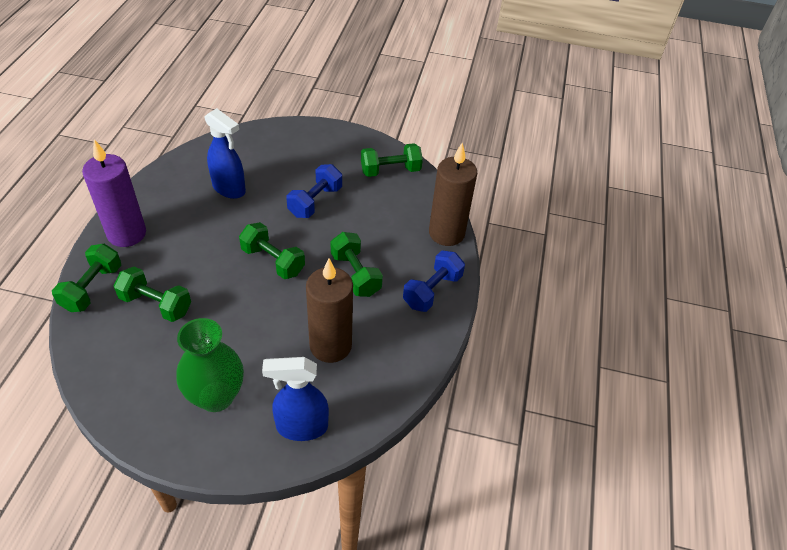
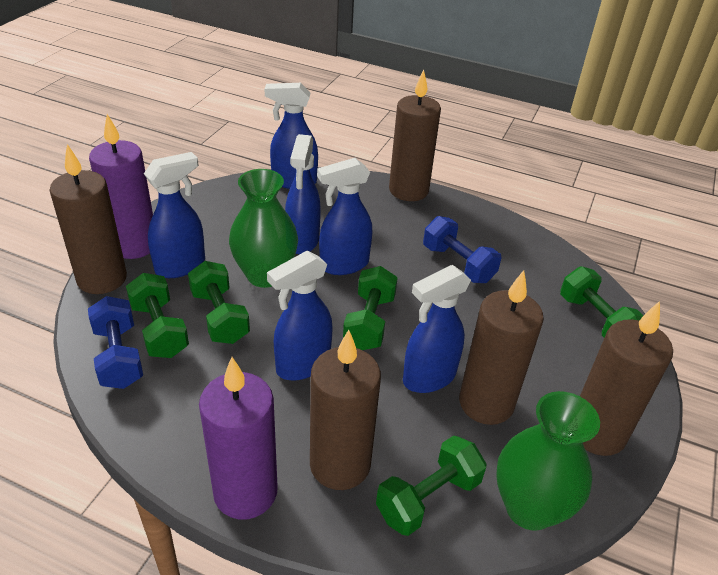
blue spray bottle: [204,108,246,199] [262,357,329,441] = 2 -> [144,152,205,278] [265,83,318,189] [267,250,333,380] [285,134,321,255] [317,158,372,275] [403,265,471,393] = 6
brown candle: [306,258,353,363] [429,143,477,246] = 2 -> [49,144,127,294] [310,330,381,490] [389,70,441,201] [459,270,544,425] [580,301,673,456] = 5
green vase: [176,318,244,412] = 1 -> [229,169,298,288] [496,391,600,531] = 2
purple candle: [82,139,146,247] = 1 -> [89,114,153,259] [199,357,278,519] = 2

